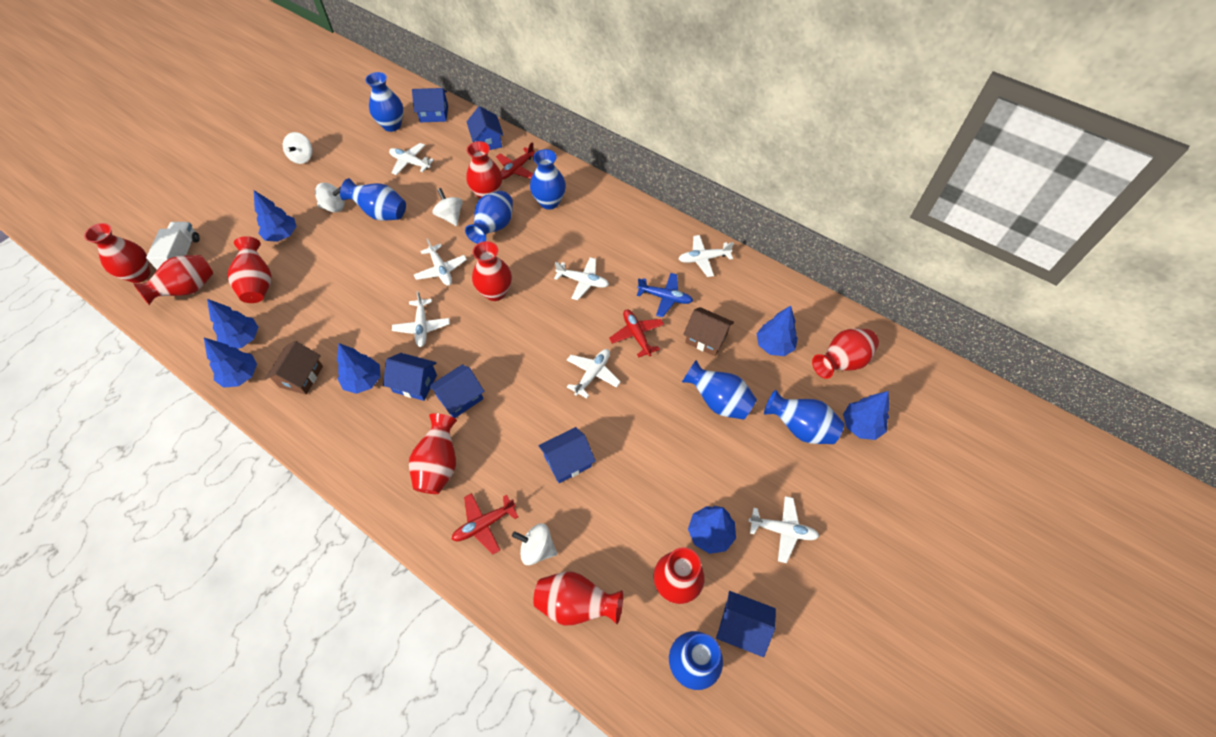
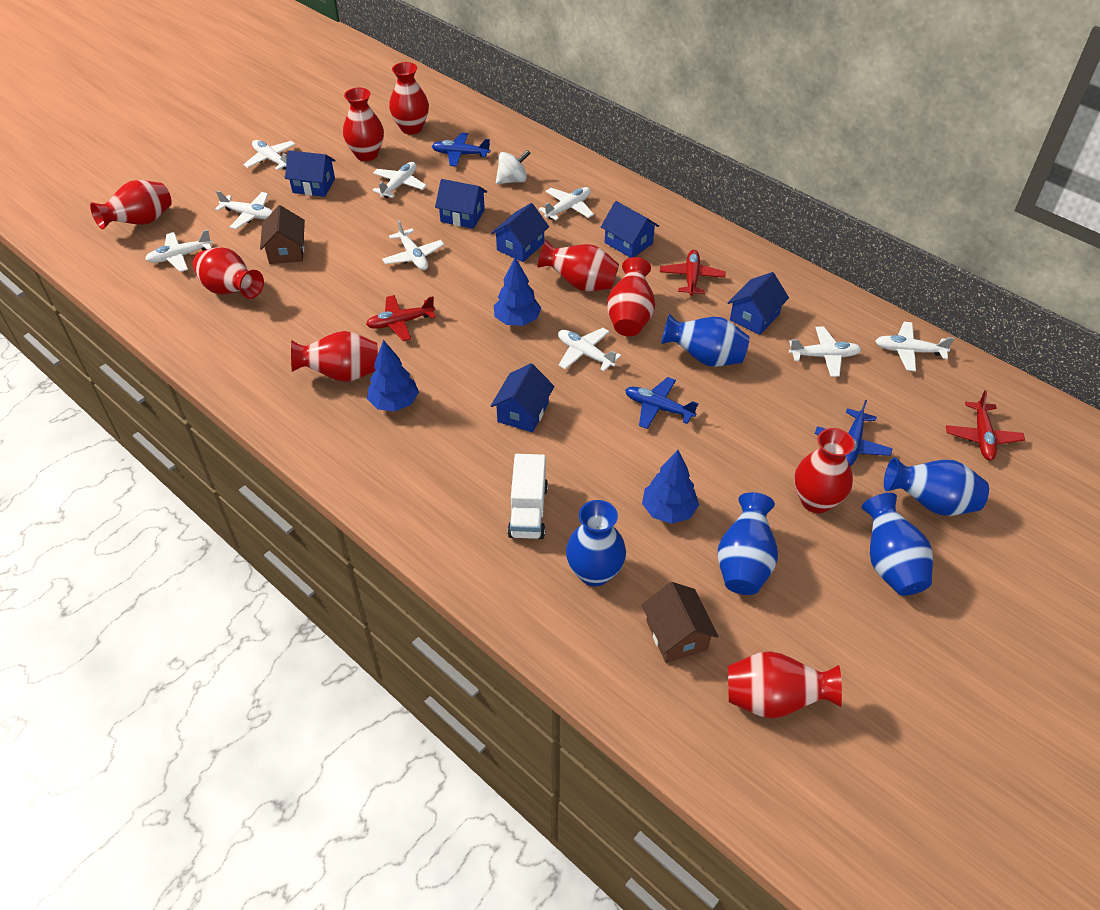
blue plane: [637,273,693,317] = 1 -> [432,133,490,167] [625,377,699,429] [815,400,893,466] = 3
blue tree: [204,338,257,388] [207,299,258,349] [254,190,297,242] [337,343,381,394] [688,506,736,554] [757,306,798,356] [843,391,889,440] = 7 -> [367,340,419,411] [494,257,541,326] [642,450,699,524] = 3
blue vase: [340,178,406,221] [365,72,404,132] [465,191,513,244] [530,149,566,210] [669,631,723,690] [682,360,757,420] [764,390,844,444] = 7 -> [566,500,626,586] [661,314,750,367] [718,492,778,595] [861,493,933,596] [884,457,989,516] = 5
white plane: [389,143,434,175] [392,291,450,347] [414,238,467,286] [554,257,609,300] [567,349,621,398] [679,235,734,277] [748,496,819,563] = 7 -> [145,230,212,272] [215,191,273,229] [243,140,296,170] [372,162,427,198] [382,220,444,270] [539,187,594,220] [558,328,621,371] [789,326,861,377] [875,322,955,372] = 9
white spinning top: [283,132,312,164] [315,183,345,212] [433,188,463,226] [512,523,557,565] = 4 -> [496,150,530,184] = 1

